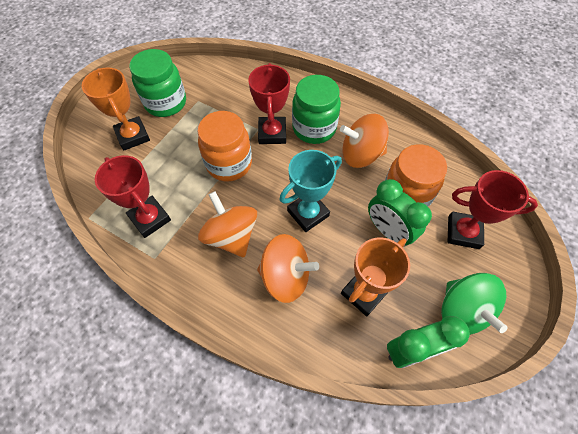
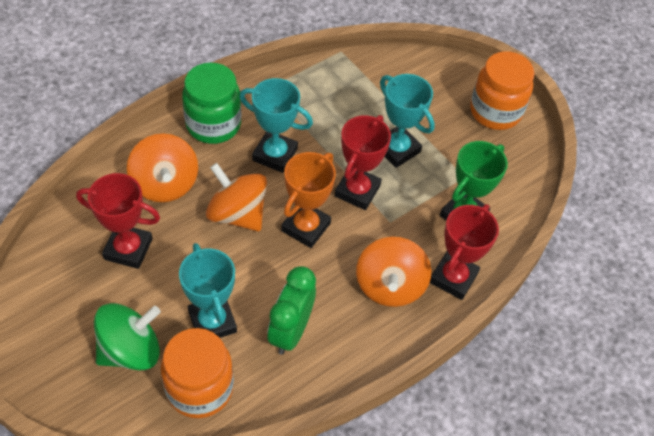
green clock: [368,179,432,247] [387,316,470,368] = 2 -> [267,266,316,355] = 1
green jar: [129,49,186,117] [292,75,341,144] = 2 -> [182,63,241,144] = 1
green trophy: none = 0 -> [440,141,508,221] = 1
orange trophy: [82,68,150,150] [341,238,410,316] = 2 -> [281,152,336,248] = 1
turquoise trophy: [279,150,342,232] = 1 -> [179,243,237,338] [239,78,313,173] [380,74,435,168] = 3

